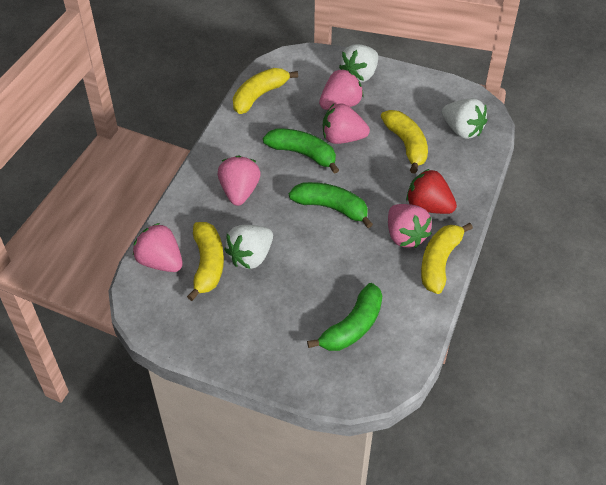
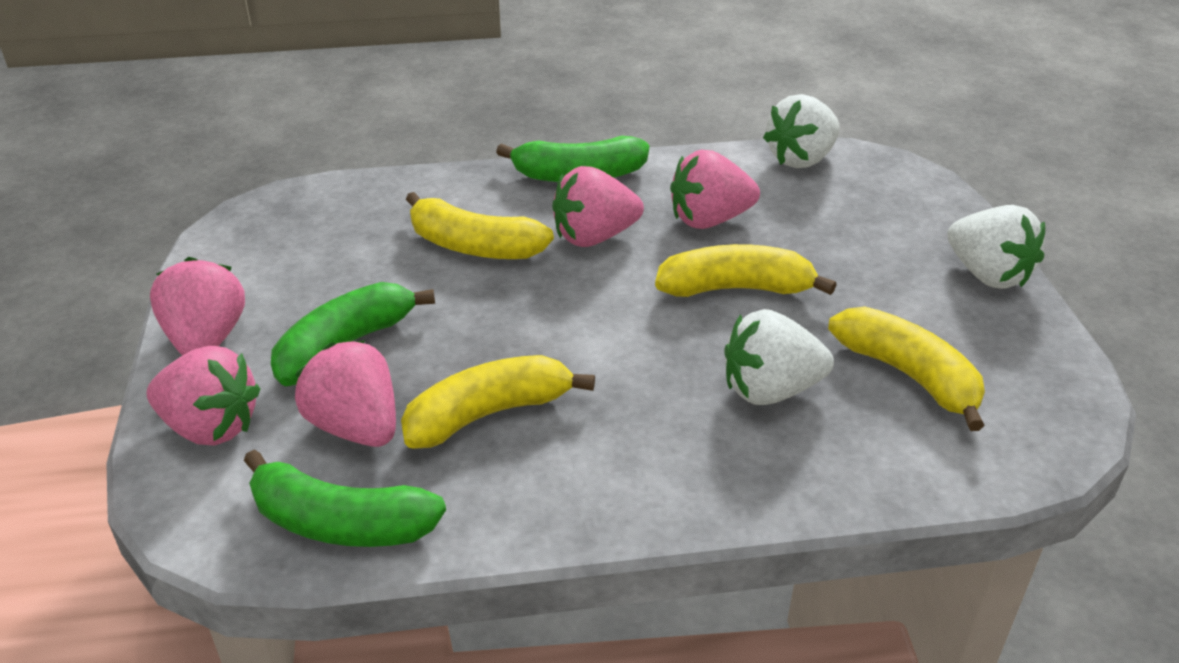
red strawberry: [406,169,457,214] = 1 -> none = 0

